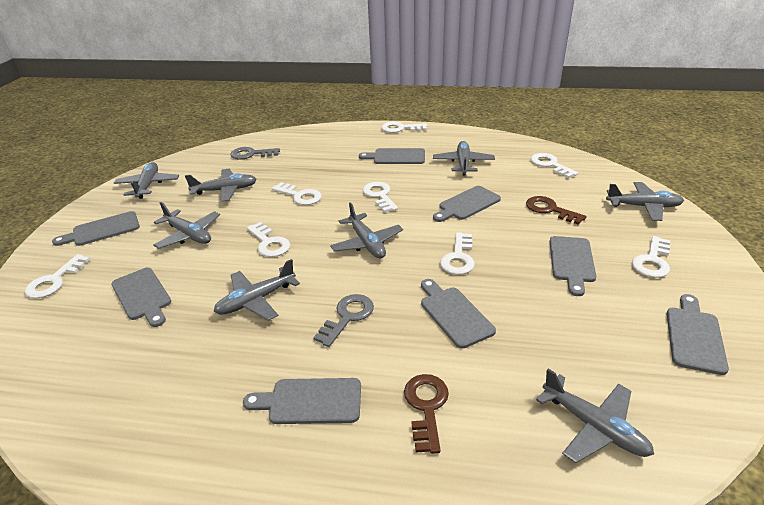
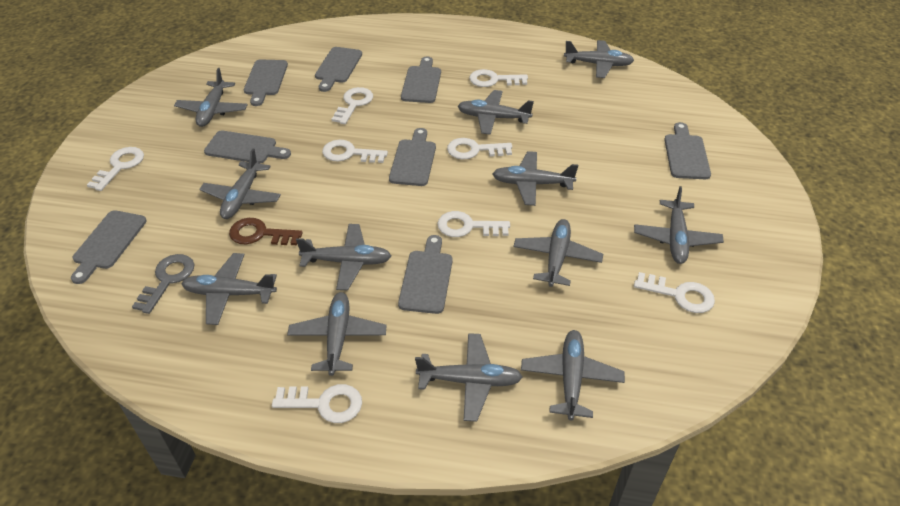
brown key: [404,374,449,454] [526,196,586,225] = 2 -> [229,218,303,245] = 1
grey key: [230,147,280,160] [313,294,374,347] = 2 -> [132,254,195,314] = 1
grey plane: [114,162,179,199] [153,202,220,249] [185,169,257,202] [214,259,300,321] [330,202,403,258] [433,141,495,176] [536,369,654,463] [606,182,684,221] = 8 -> [174,68,248,127] [181,253,277,325] [199,148,281,219] [287,292,387,376] [296,224,391,290] [415,333,523,422] [458,90,534,135] [492,151,578,206] [513,219,603,287] [521,330,625,421] [564,40,634,78] [634,186,724,264] = 12

